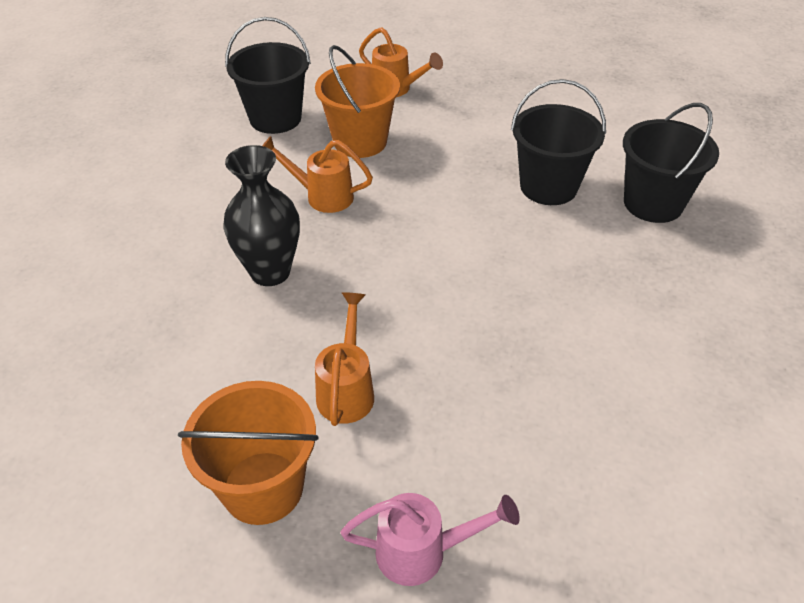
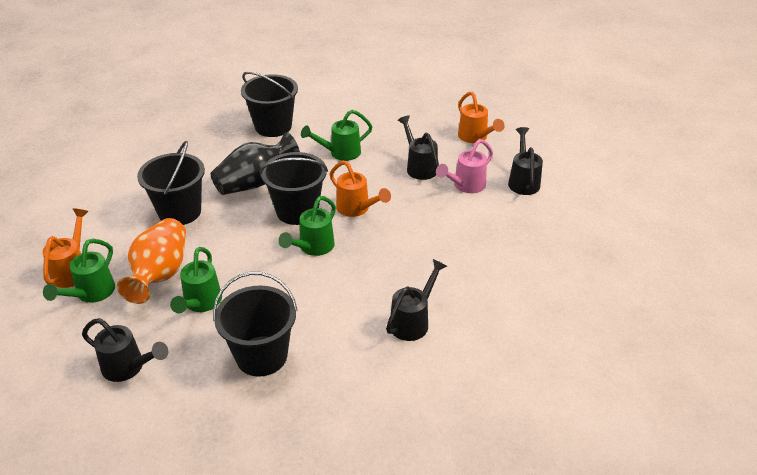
black bucket: [225,17,311,134] [511,79,606,205] [623,103,719,223] = 3 -> [137,141,205,225] [213,272,298,377] [241,72,298,137] [260,152,328,225] = 4
black watering can: none = 0 -> [82,318,168,382] [386,259,447,341] [398,115,439,180] [508,127,543,195] = 4
green watering can: none = 0 -> [43,239,115,303] [170,247,222,313] [278,196,336,256] [301,110,373,161] = 4
orange bucket: [178,381,319,525] [315,45,400,158] = 2 -> none = 0
orange vase: none = 0 -> [117,218,186,304] = 1

